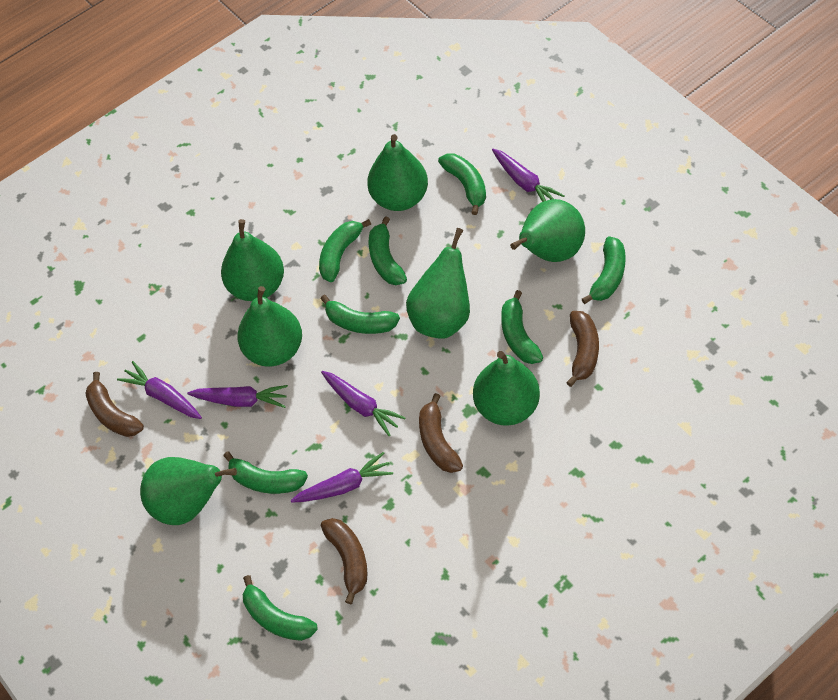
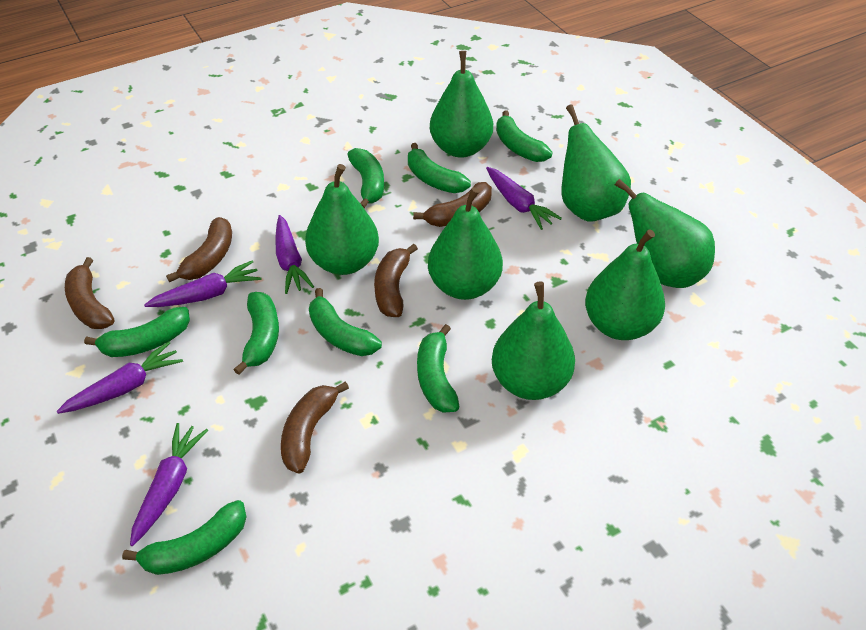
brown banana: [85,372,144,437] [321,518,368,604] [419,393,463,473] [566,311,599,387] = 4 -> [65,257,114,329] [166,217,232,282] [281,381,349,473] [374,244,418,317] [413,182,492,227] = 5

